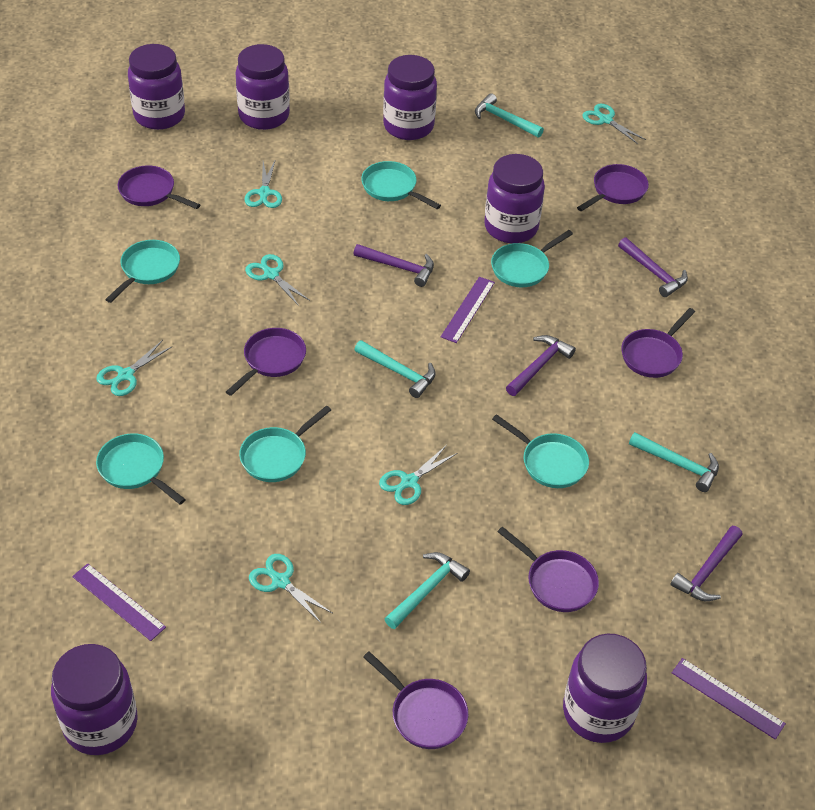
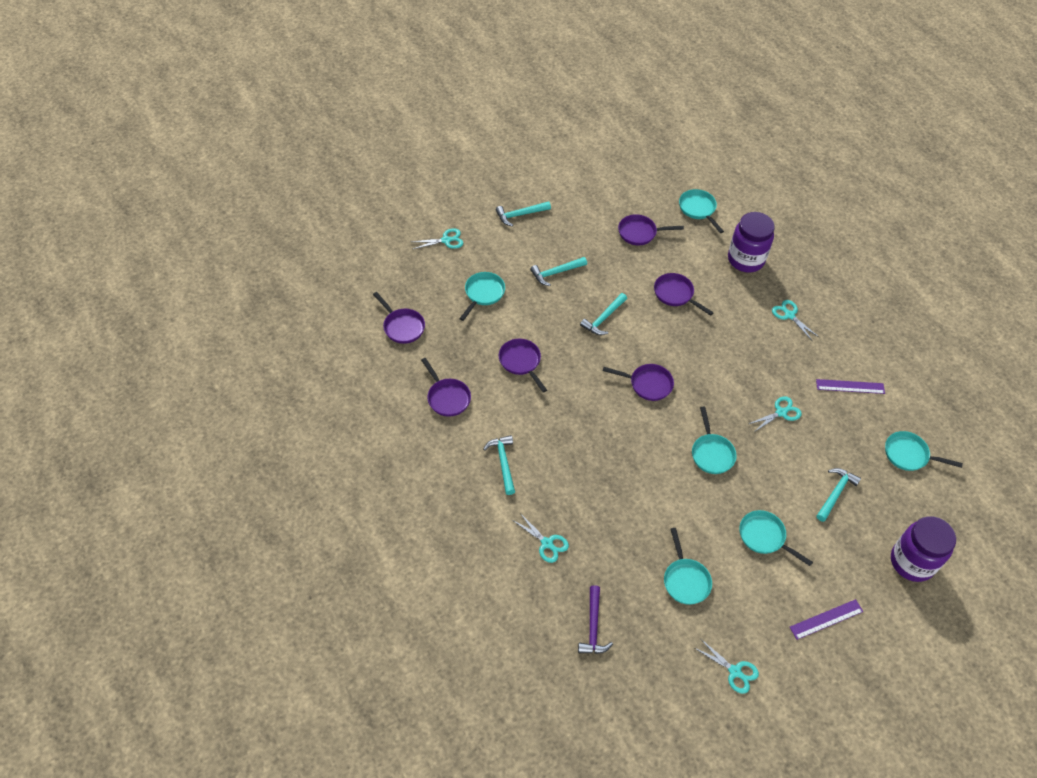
purple hammer: [353,244,434,287] [506,335,576,396] [618,237,688,297] [670,526,743,601] = 4 -> [578,585,613,654] = 1
purple jar: [51,644,138,755] [128,44,185,130] [235,44,290,130] [383,55,437,140] [484,154,545,243] [563,634,647,743] = 6 -> [728,212,775,273] [891,516,956,582] = 2
purple ruler: [72,564,166,641] [441,277,495,343] [672,658,786,740] = 3 -> [790,599,863,640] [816,379,885,394] = 2
turquoise hammer: [354,340,436,398] [385,552,470,629] [475,93,544,138] [629,432,719,492] = 4 -> [483,435,515,495] [496,201,551,226] [530,257,587,286] [580,293,627,335] [816,468,861,522] = 5
turquoise scissors: [96,340,173,396] [245,159,282,208] [245,254,310,306] [249,554,332,623] [379,445,458,505] [582,104,646,144] = 6 -> [412,228,463,249] [512,513,569,563] [695,639,759,694] [749,396,802,432] [772,300,819,340] = 5

